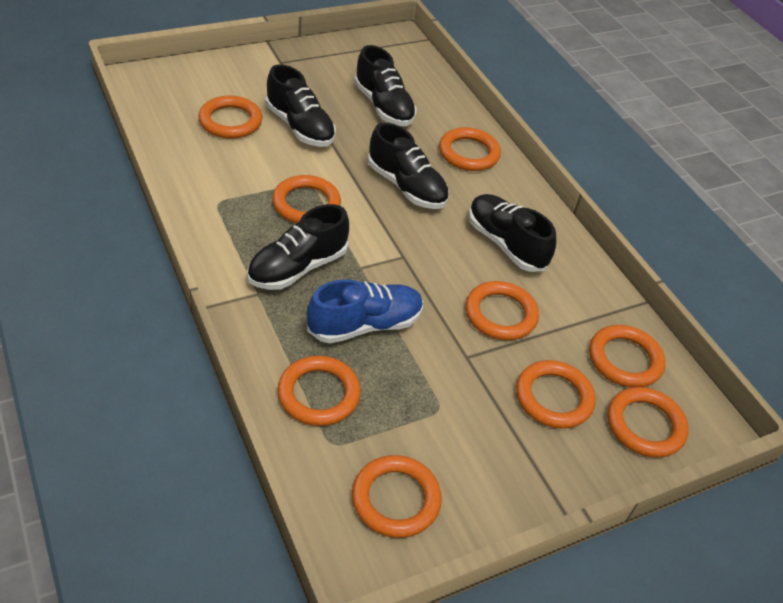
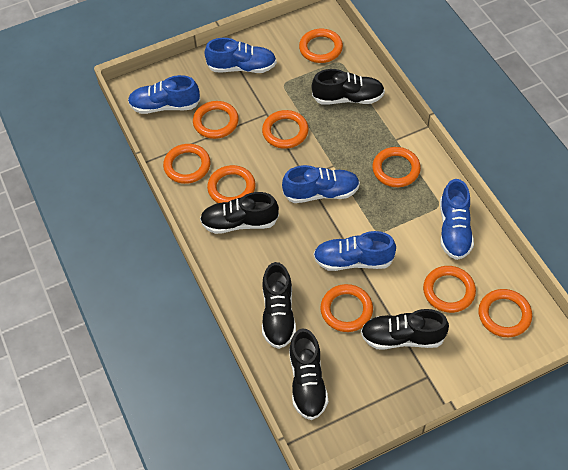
blue shoe: [307,279,423,344] = 1 -> [128,75,201,114] [205,38,277,73] [282,165,360,203] [313,231,396,271] [440,179,474,260] = 5

